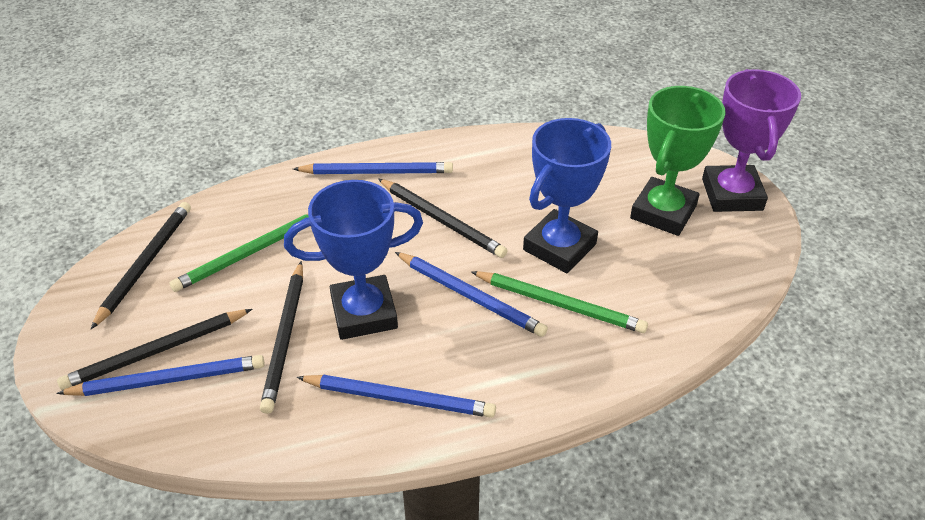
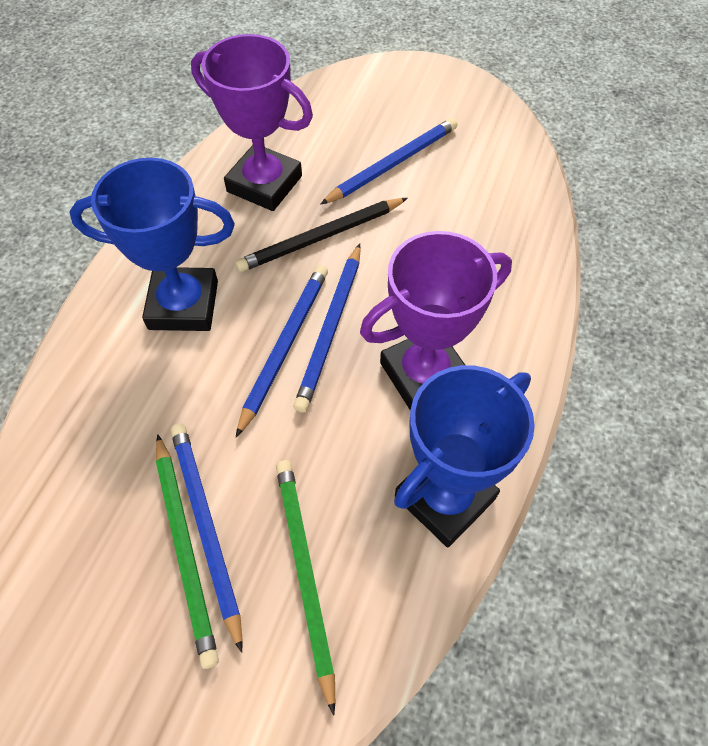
black pencil: [57,309,252,390] [91,202,191,329] [260,261,303,414] [378,179,508,258] = 4 -> [235,198,407,272] = 1
green trophy: [630,86,725,236] = 1 -> none = 0
purple trophy: [702,69,801,212] = 1 -> [191,34,313,211] [360,231,512,410] = 2

